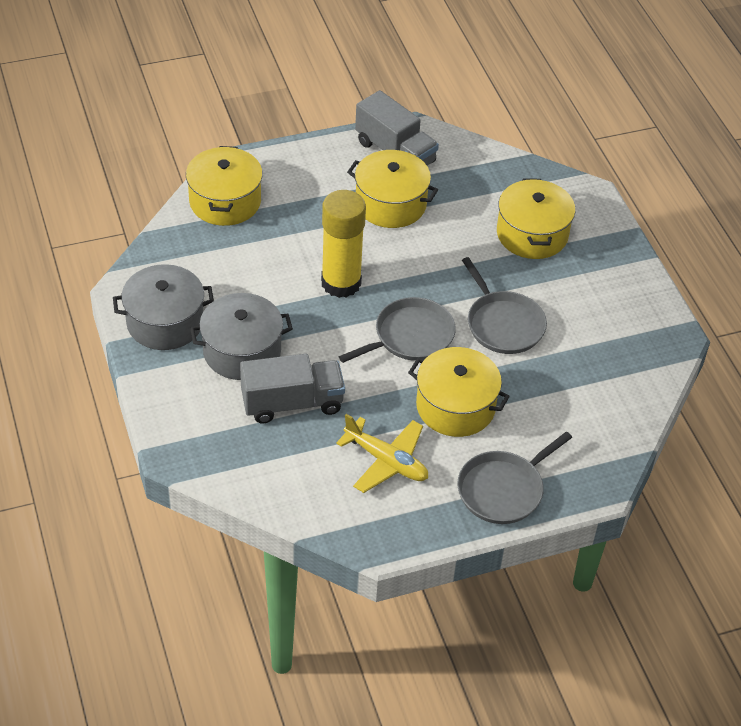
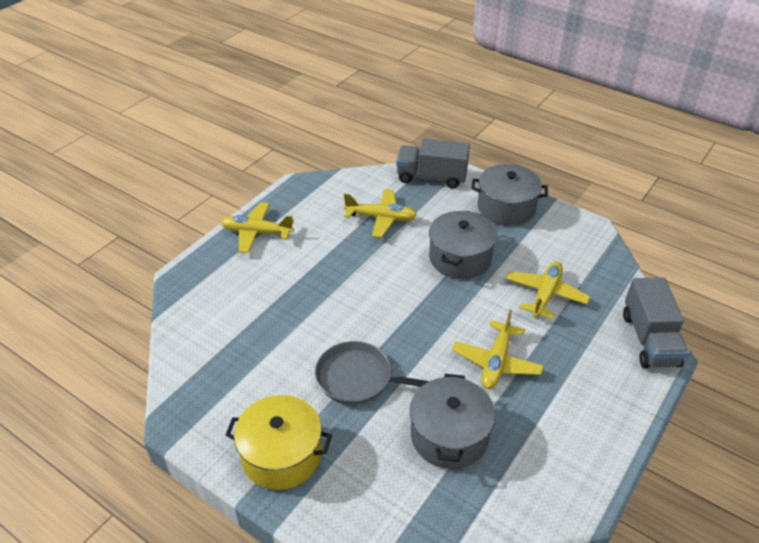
grey pan: [339,297,456,363] [457,431,572,524] [462,257,547,354] = 3 -> [315,341,429,404] = 1
grey pot: [113,264,214,350] [190,293,293,380] = 2 -> [410,374,495,469] [429,211,497,279] [471,164,548,226] = 3
yellow glue stick: [321,190,366,298] = 1 -> none = 0
yellow plane: [336,414,428,493] = 1 -> [221,202,294,253] [344,189,417,238] [452,310,543,389] [506,261,590,319] = 4
yellow pot: [186,146,263,226] [347,150,438,228] [408,347,510,437] [497,179,575,259] = 4 -> [225,395,332,490] = 1

